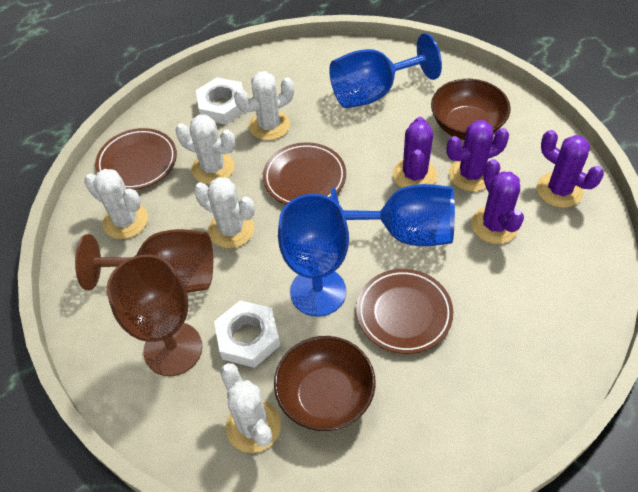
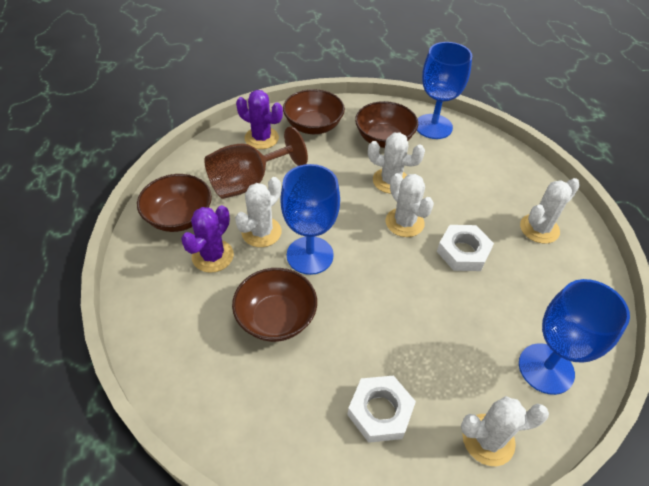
brown bowl: [274,336,376,431] [431,79,511,140] = 2 -> [137,174,212,232] [232,268,317,342] [283,89,345,134] [355,101,418,148] = 4
brown goblet: [75,229,213,293] [107,254,202,376] = 2 -> [204,126,308,199] = 1
brown plate: [95,128,177,190] [263,143,346,205] [356,269,453,354] = 3 -> none = 0
purple cactus: [393,117,437,188] [446,120,509,191] [471,159,524,244] [537,130,604,208] = 4 -> [181,205,234,273] [236,90,283,149] = 2

